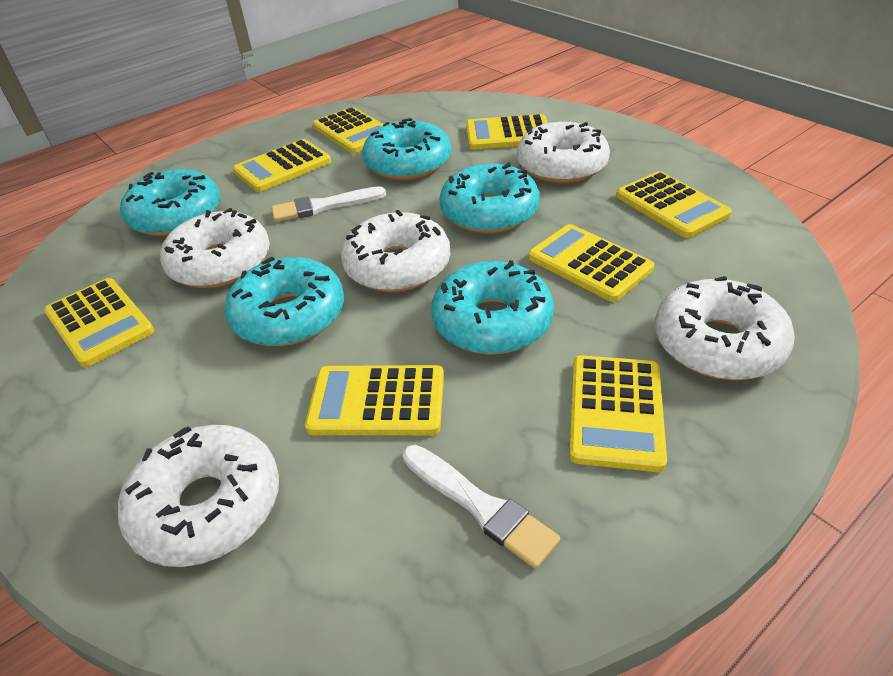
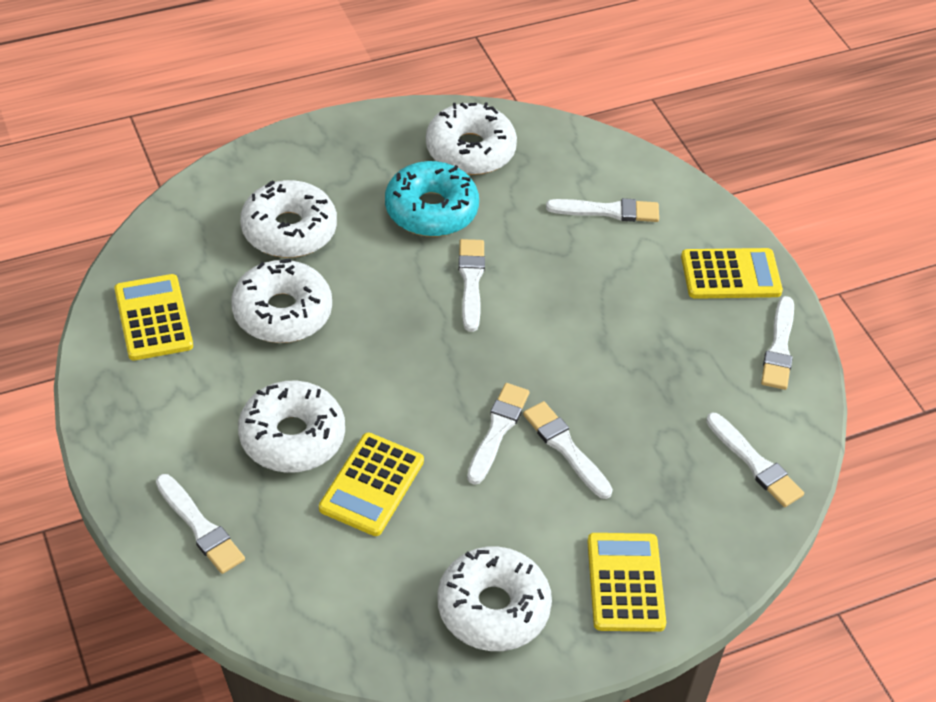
turquoise donut: [120,169,220,236] [225,257,344,346] [362,118,451,180] [431,260,554,354] [439,163,540,233] = 5 -> [385,161,479,237] = 1
white brush: [271,186,386,222] [403,445,560,569] = 2 -> [156,474,245,574] [458,239,485,332] [467,383,529,485] [523,401,613,499] [546,198,659,222] [706,413,804,507] [761,296,794,390] = 7
yellow calculator: [44,278,154,367] [233,139,331,192] [305,365,444,435] [313,107,384,153] [466,114,548,150] [529,224,654,302] [569,355,667,472] [616,171,732,238] = 8 -> [114,274,193,360] [319,433,424,536] [587,533,666,632] [681,248,783,299] = 4

